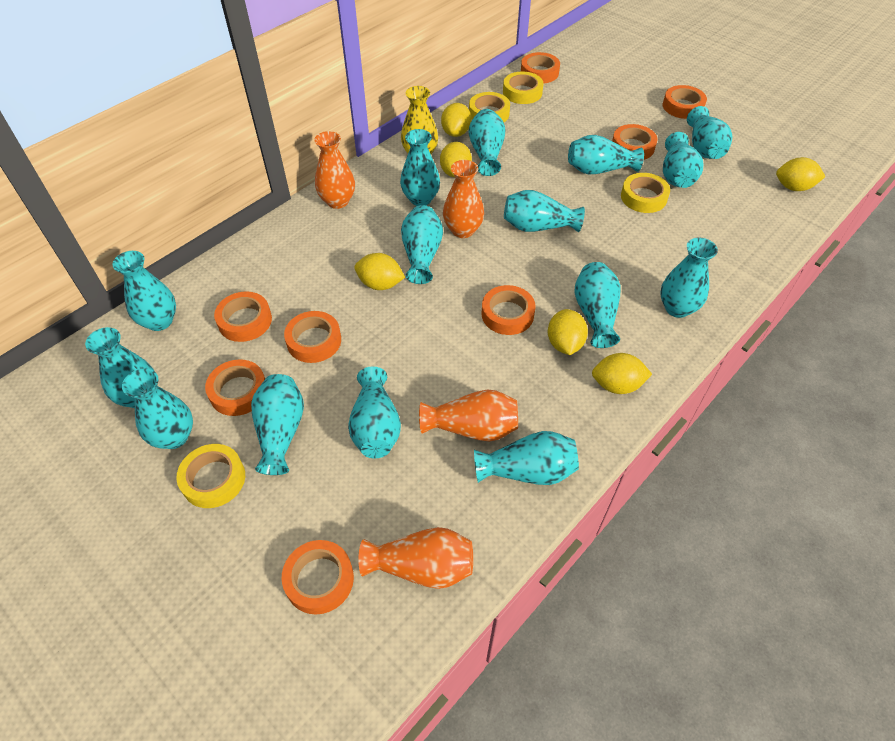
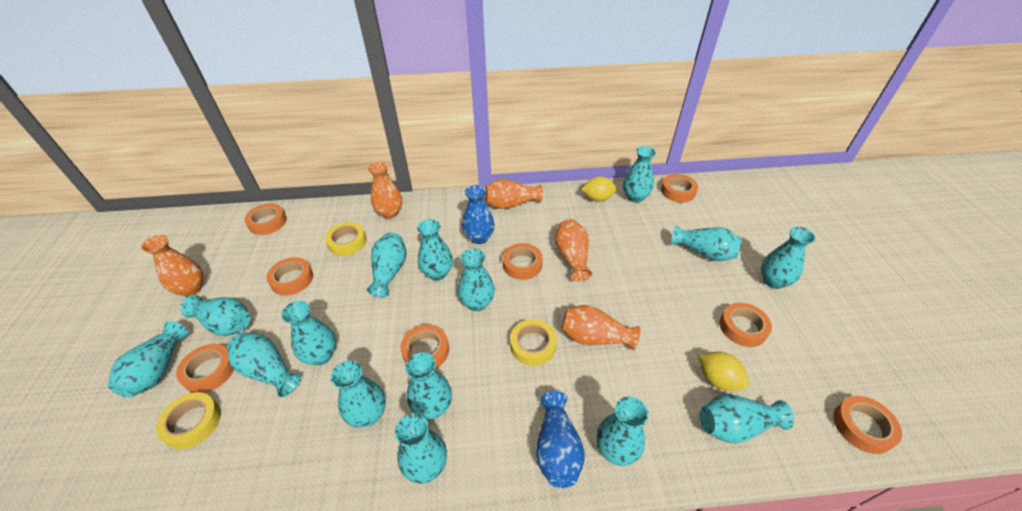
blue vase: none = 0 -> [462,185,494,244] [536,391,585,488] = 2
orange vase: [314,131,355,209] [358,527,473,589] [419,390,518,441] [443,160,484,238] = 4 -> [141,235,203,296] [368,161,402,219] [485,179,543,209] [555,219,593,282] [562,305,640,350] = 5
yellow lemon: [354,253,405,290] [440,142,472,177] [441,103,471,137] [548,309,588,355] [592,353,652,394] [776,157,826,191] = 6 -> [581,176,617,201] [699,352,749,391] = 2
yellow tape: [176,444,245,508] [469,92,510,122] [503,72,544,104] [621,173,670,213] = 4 -> [156,392,221,449] [325,222,367,256] [510,319,557,366] = 3
yellow vase: [401,86,438,154] = 1 -> none = 0

